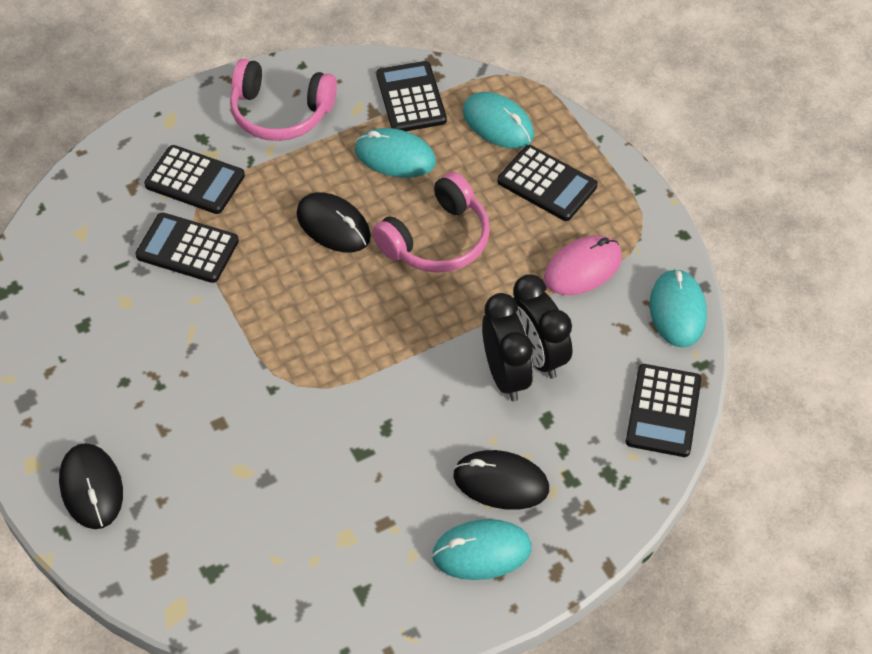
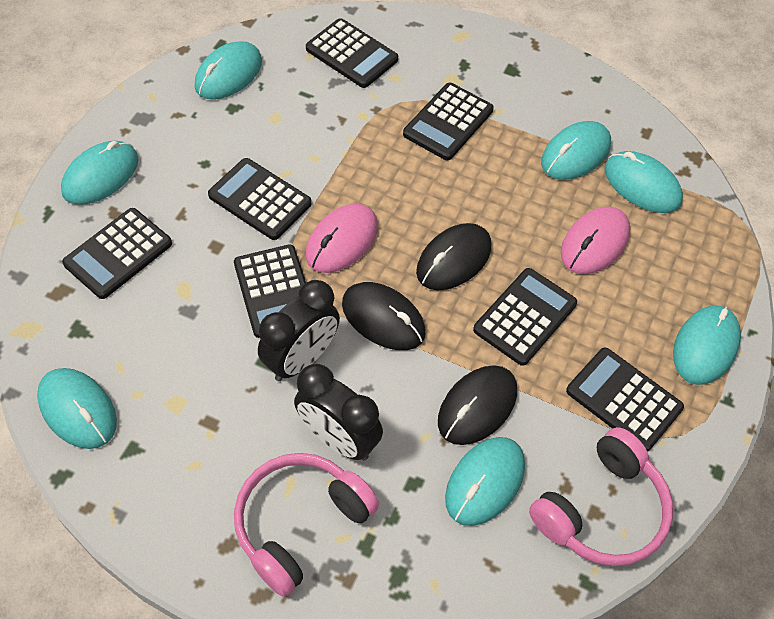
black calculator: [135,212,239,283] [144,145,245,214] [376,61,447,131] [497,145,598,221] [626,364,701,457] = 5 -> [62,208,172,299] [208,158,312,240] [234,245,306,338] [306,18,398,88] [403,83,494,160] [473,268,577,366] [566,347,684,452] = 7
pink mouse: [544,235,622,295] = 1 -> [306,204,378,273] [561,206,630,274] = 2
turquoise mouse: [355,128,436,178] [432,519,532,580] [463,92,534,149] [650,268,707,348] = 4 -> [37,368,117,449] [61,141,139,205] [195,41,262,100] [445,437,525,526] [541,121,611,180] [604,151,683,213] [673,306,741,385] = 7

